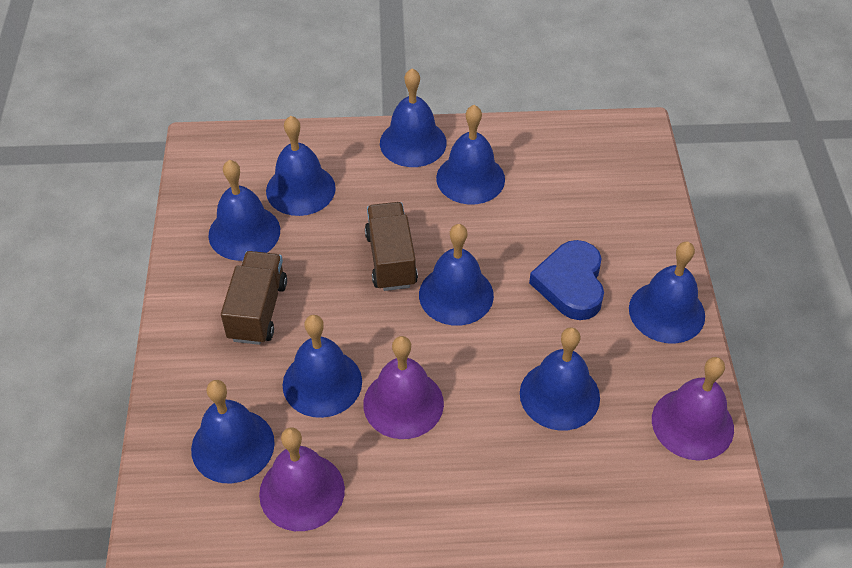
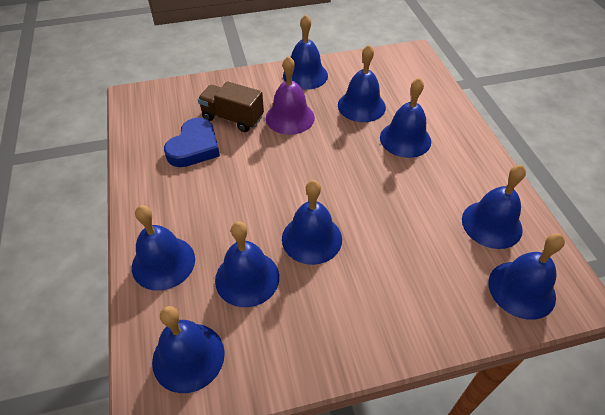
brown truck: [221,251,287,345] [365,202,418,291] = 2 -> [198,81,264,132] = 1
purple bell: [259,427,345,531] [363,336,444,439] [652,357,734,461] = 3 -> [266,56,315,135] = 1

